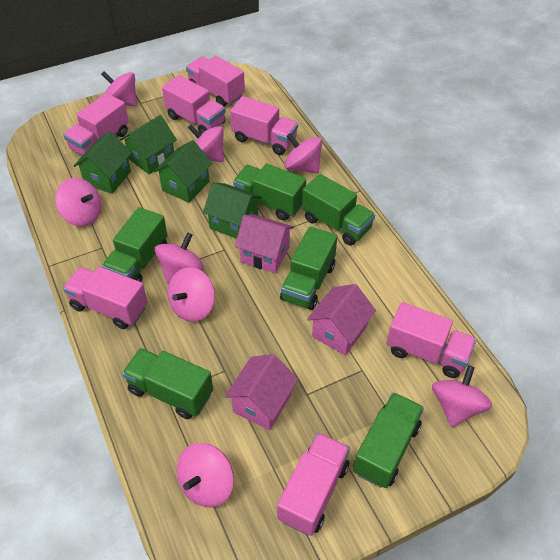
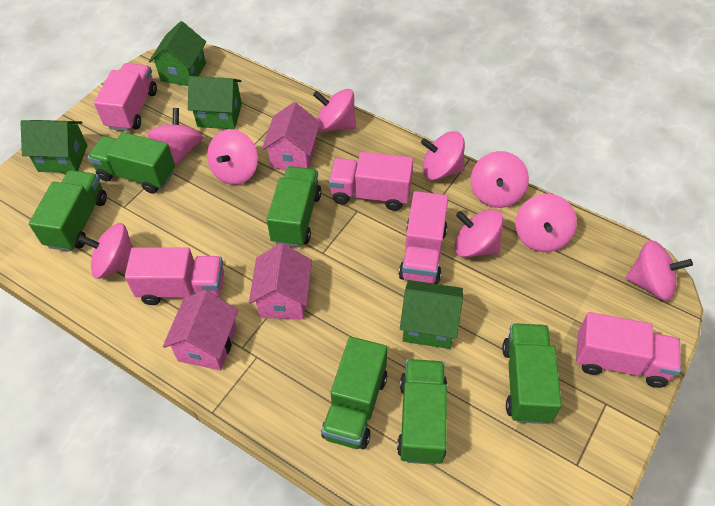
pink spinning top: [55,178,101,226] [101,71,137,106] [155,232,204,284] [168,267,215,322] [177,443,234,508] [188,124,224,162] [284,133,322,173] [432,365,492,427] = 8 -> [78,223,133,279] [148,108,203,165] [207,129,258,185] [313,89,356,132] [421,131,465,180] [454,209,504,258] [471,151,529,208] [515,194,577,252] [625,240,693,301] = 9
pink truck: [63,93,129,156] [63,267,148,329] [162,75,226,134] [186,56,245,107] [230,96,298,155] [277,433,350,536] [387,302,477,378] = 7 -> [94,63,157,131] [125,247,224,305] [329,152,413,211] [399,191,448,284] [576,312,681,388] = 5

